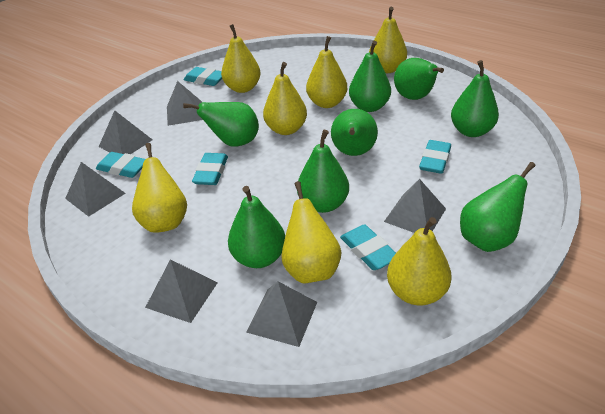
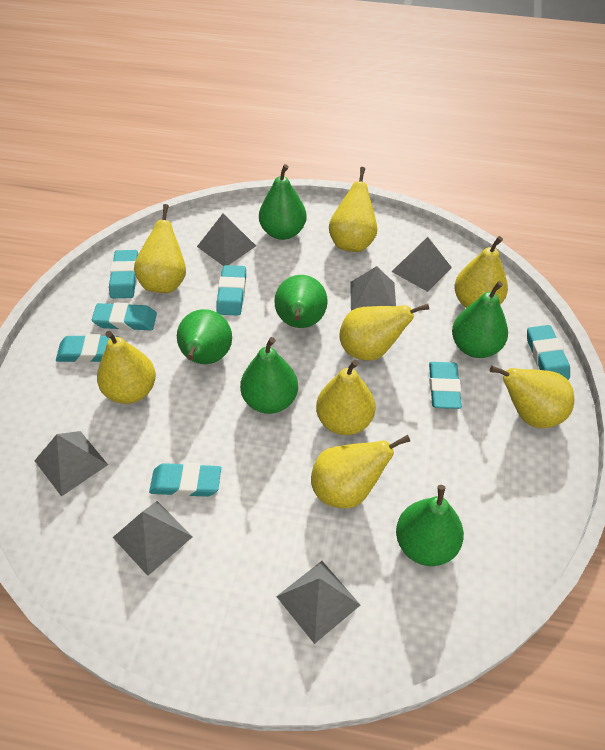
green pear: [183,102,259,147] [228,186,285,268] [297,130,349,213] [331,109,378,156] [349,41,391,112] [394,58,444,100] [451,60,499,137] [460,162,535,252] = 8 -> [177,309,232,364] [240,337,298,414] [259,164,307,240] [274,275,328,328] [396,485,464,566] [452,281,508,358] = 6
turquoise eraser: [96,152,145,178] [184,67,222,86] [192,153,228,185] [340,224,396,270] [419,140,451,174] = 5 -> [56,334,119,363] [92,302,157,331] [109,250,138,298] [149,463,221,497] [216,265,246,316] [429,362,461,409] [527,325,570,380] = 7
yellow pear: [132,143,187,233] [221,24,261,93] [263,62,307,135] [281,181,342,283] [306,36,347,108] [369,7,407,73] [387,217,452,305] = 7 -> [97,331,156,404] [134,204,186,293] [311,435,410,508] [316,360,375,435] [329,167,377,252] [339,304,429,361] [454,236,508,308] [490,366,574,428] = 8

